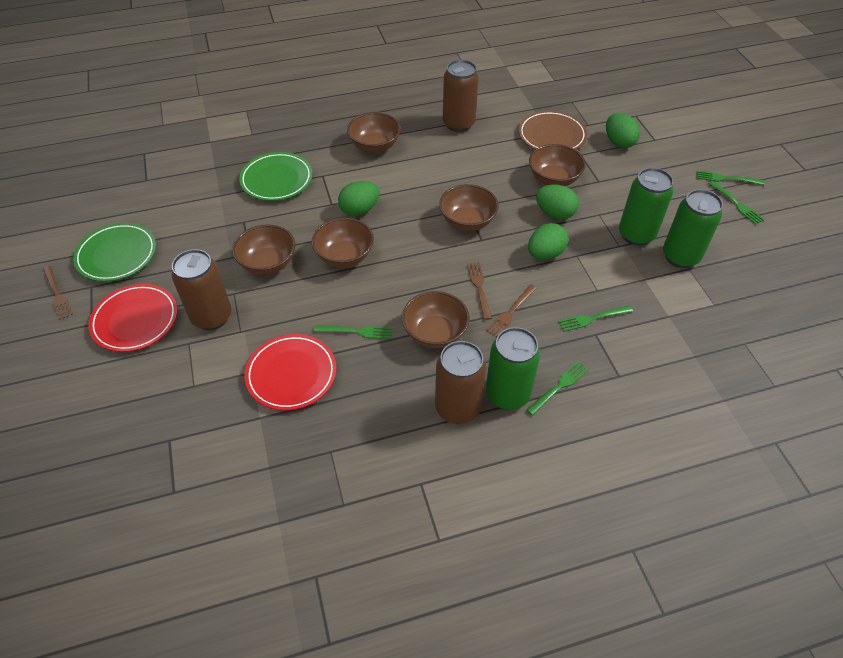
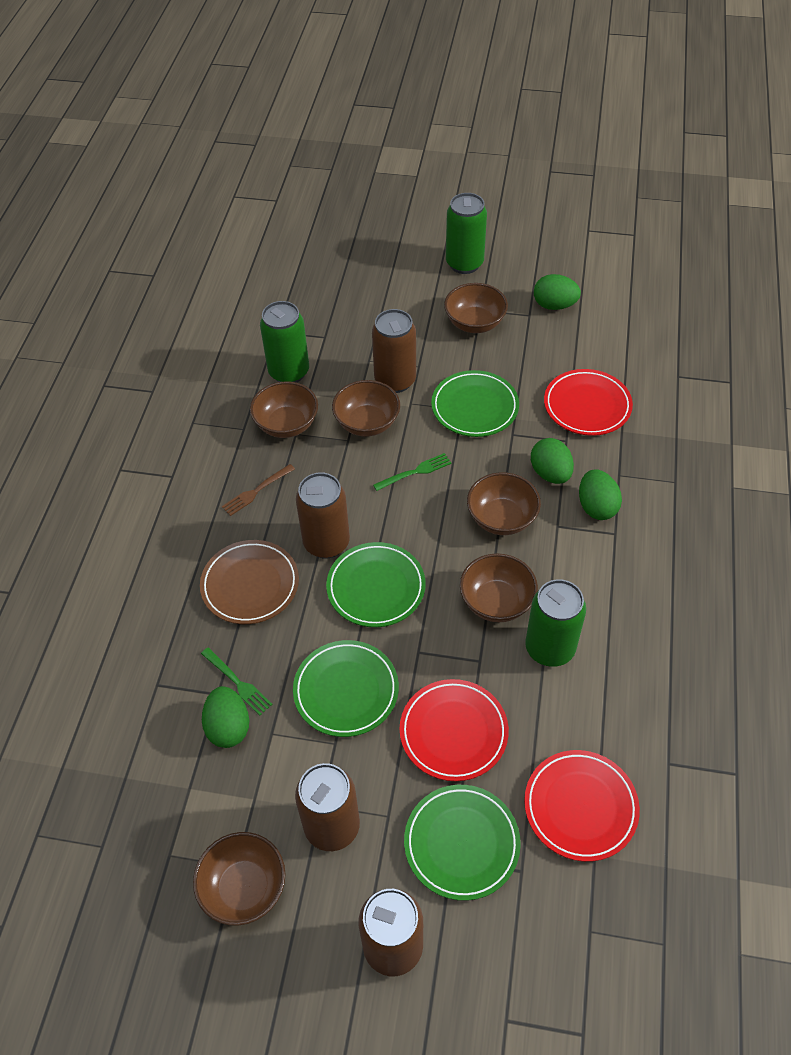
brown can: [172,249,232,330] [435,341,486,424] [443,60,479,132] = 3 -> [295,763,360,851] [296,472,350,559] [359,889,423,976] [372,309,416,393] = 4
brown fork: [43,266,73,320] [467,262,492,320] [486,285,537,337] = 3 -> [222,464,295,516] = 1
green fork: [314,325,393,339] [526,361,589,416] [558,305,633,332] [696,171,765,185] [708,181,765,224] = 5 -> [201,647,273,715] [373,453,451,491] = 2
green plate: [73,223,156,282] [239,152,313,201] = 2 -> [293,640,399,737] [326,542,426,627] [404,785,521,901] [431,370,519,437] = 4
red plate: [88,284,177,352] [244,334,336,411] = 2 -> [400,679,509,781] [524,750,640,862] [544,369,633,436] = 3

